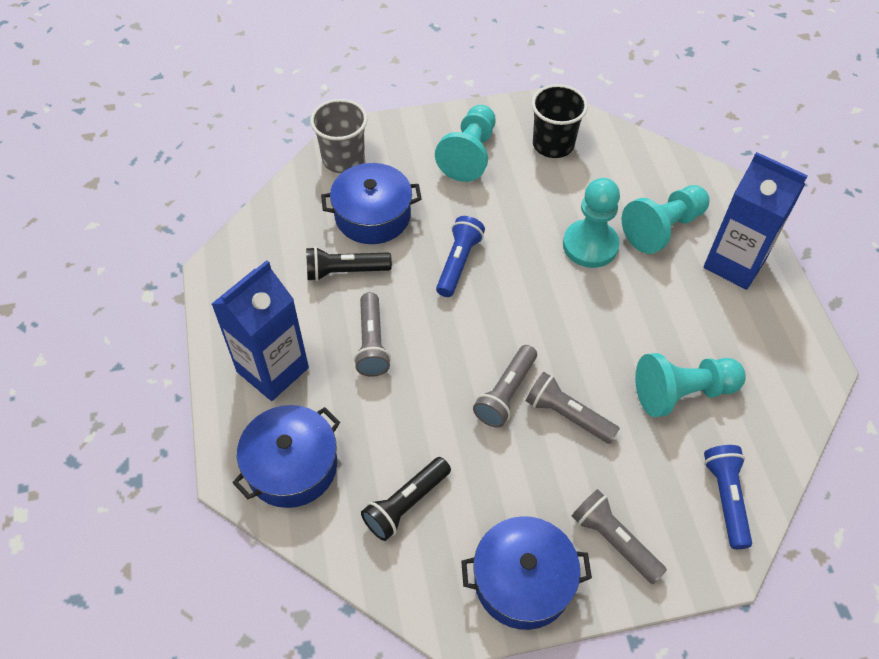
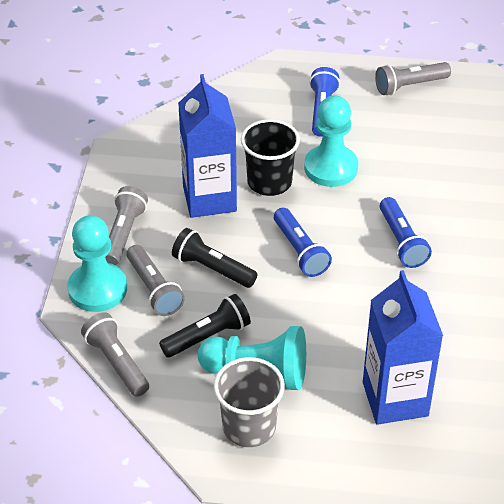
blue flashlight: [436,216,485,297] [704,445,752,549] = 2 -> [274,208,332,277] [309,67,340,137] [380,197,432,268] = 3
blue pot: [233,405,340,508] [321,163,422,244] [461,516,592,630] = 3 -> none = 0
turquoise pawn: [435,105,496,182] [563,178,620,268] [622,185,709,254] [635,353,746,417] = 4 -> [67,215,127,312] [198,326,306,390] [304,95,358,187] = 3

